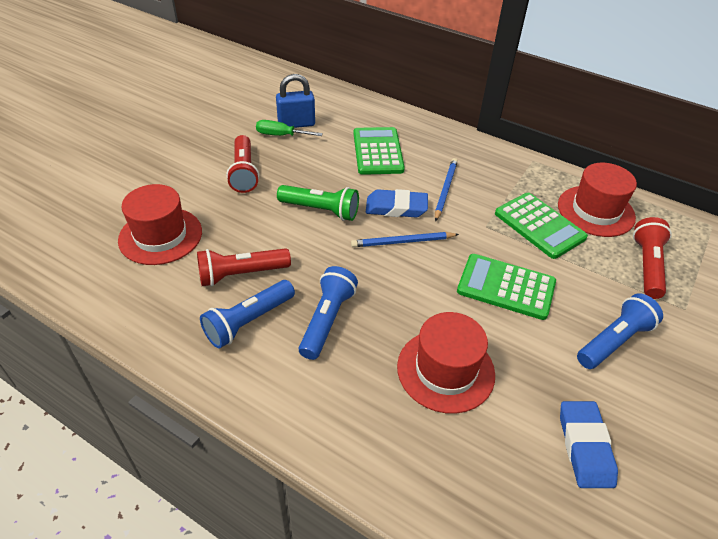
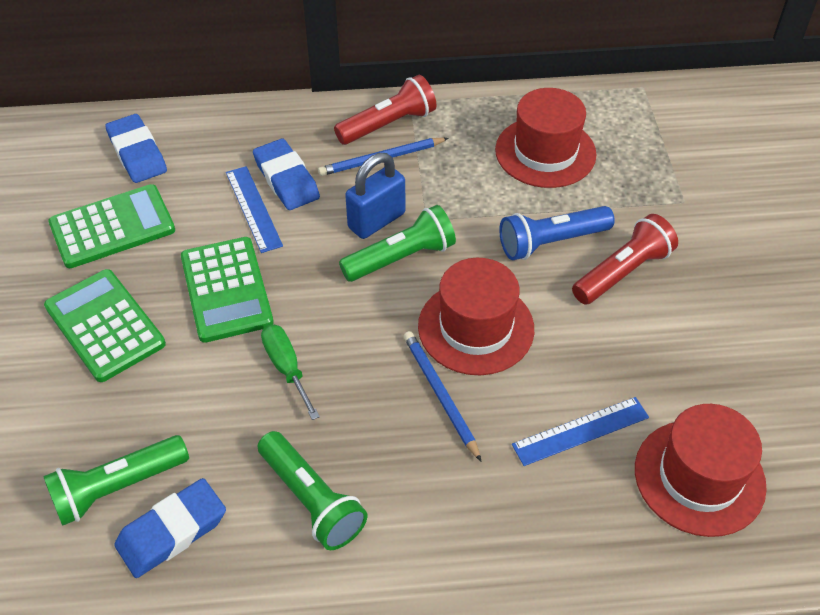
blue eraser: [366,189,428,217] [560,401,618,488] = 2 -> [105,114,167,183] [114,478,226,578] [253,139,320,210] = 3
blue flashlight: [200,280,295,348] [299,266,358,360] [577,293,663,369] = 3 -> [499,206,615,260] = 1
blue ruler: none = 0 -> [226,166,283,253] [512,397,649,466] = 2
green flashlight: [277,185,359,221] = 1 -> [43,435,189,526] [258,431,367,550] [339,205,456,282] = 3
red flashlight: [197,248,291,286] [226,135,259,193] [633,217,672,299] = 3 -> [334,75,436,145] [572,214,678,305] = 2

